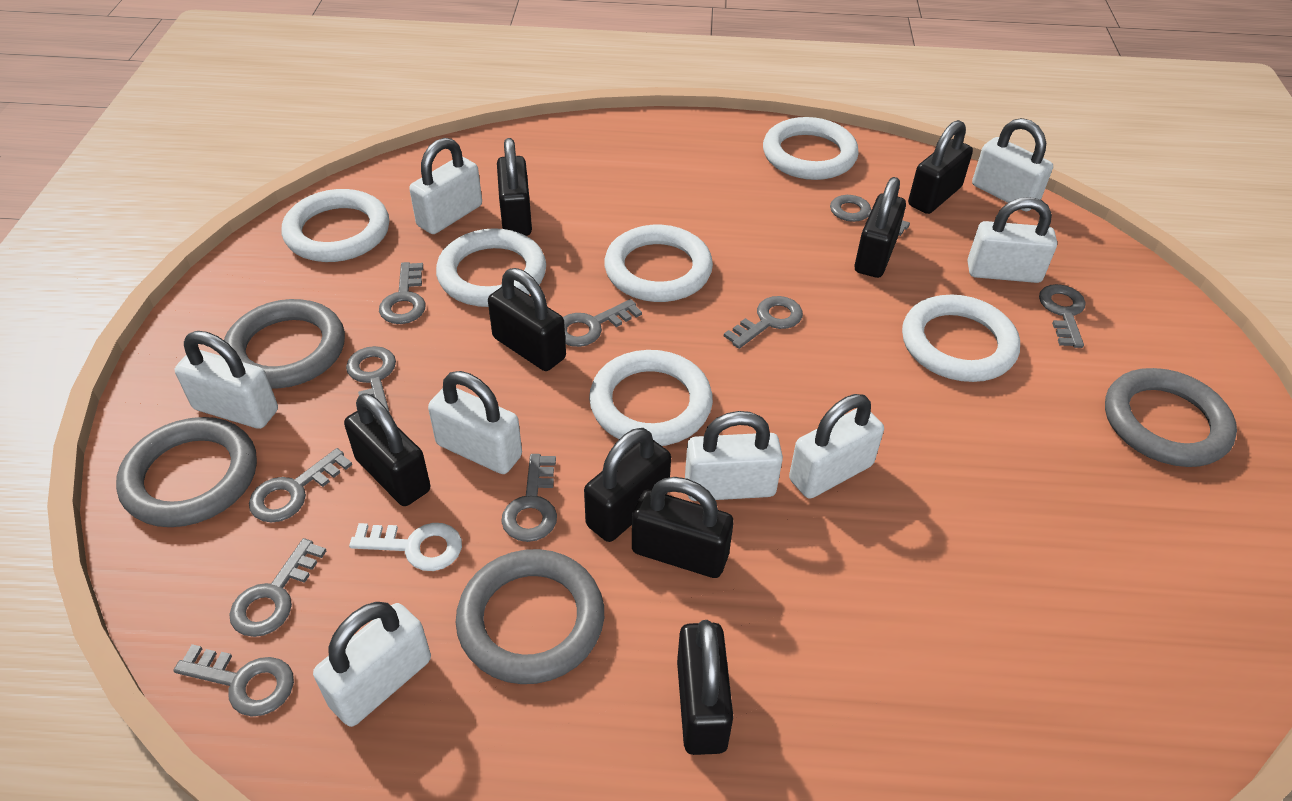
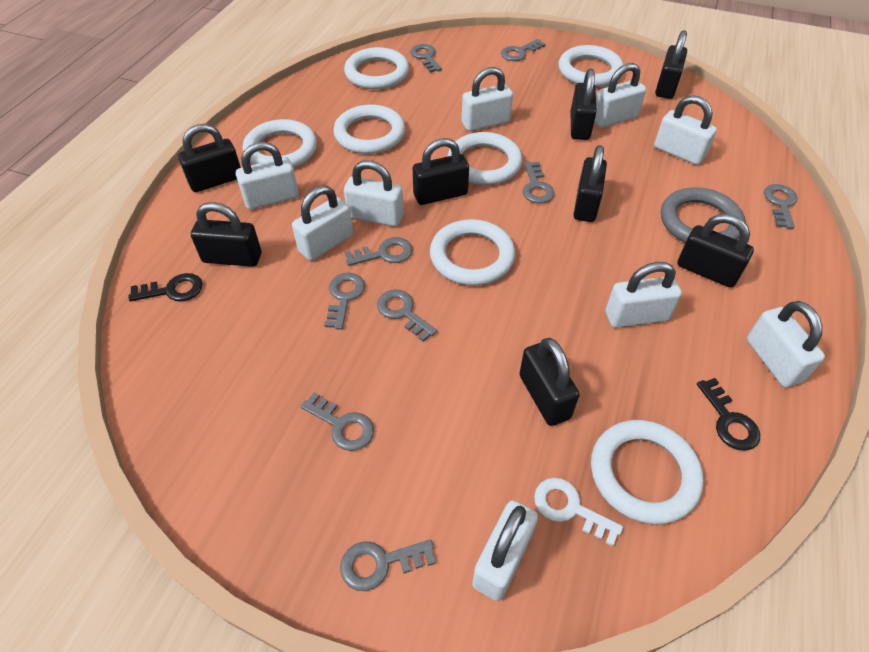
black key: none = 0 -> [129,273,203,302] [697,378,760,451] = 2
grey key: [174,644,294,716] [229,538,326,637] [249,448,352,522] [346,346,396,413] [379,262,426,324] [501,454,557,542] [563,299,642,347] [724,296,803,349] [830,195,910,236] [1039,284,1086,348] = 10 -> [301,392,374,451] [324,273,365,330] [340,539,436,591] [345,237,413,266] [377,290,437,342] [410,44,442,73] [501,39,546,61] [523,162,554,204] [764,184,798,229] = 9
grey ring: [116,417,257,527] [224,299,345,389] [456,549,604,684] [1105,368,1237,467] = 4 -> [661,187,746,243] = 1
white padlock: [175,331,278,429] [313,602,431,727] [409,138,482,234] [428,371,522,474] [685,411,783,501] [789,394,884,499] [967,197,1057,283] [972,118,1053,211] = 8 -> [236,142,299,210] [292,185,353,261] [344,160,404,227] [462,67,513,131] [472,500,538,601] [594,63,646,128] [606,262,682,328] [654,95,717,165] [747,301,825,387] = 9
white ring: [282,189,389,262] [436,228,546,307] [589,350,713,446] [604,225,713,302] [763,117,859,180] [902,295,1020,382] = 6 -> [243,119,317,168] [333,105,405,154] [344,47,409,89] [430,219,515,286] [447,132,523,185] [558,45,624,87] [591,420,704,524] = 7

